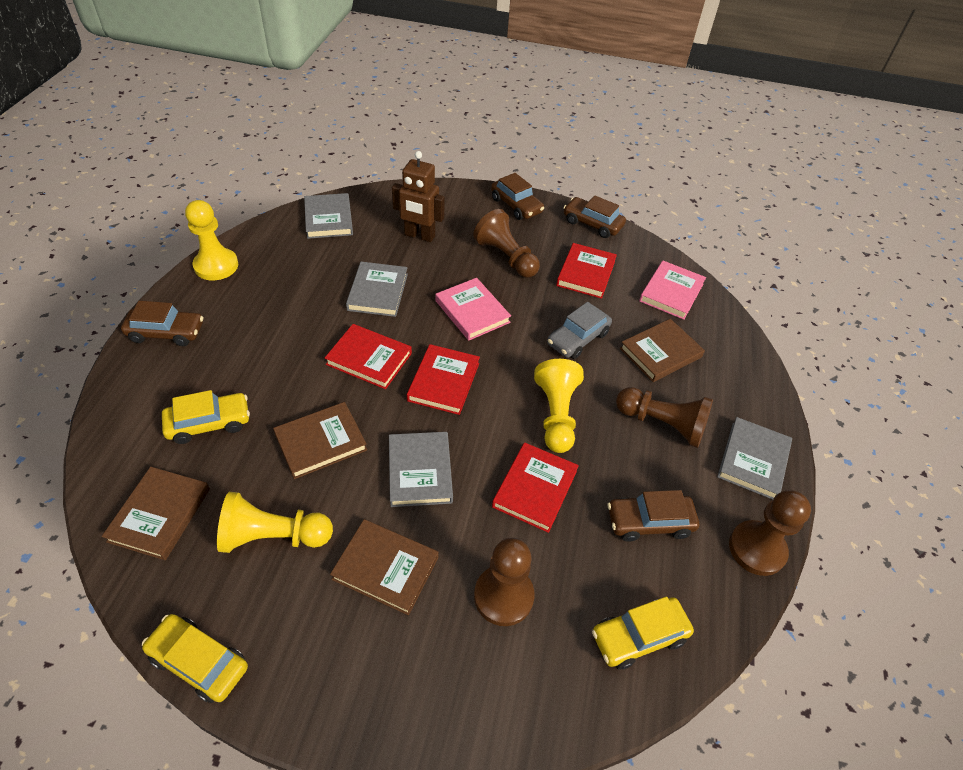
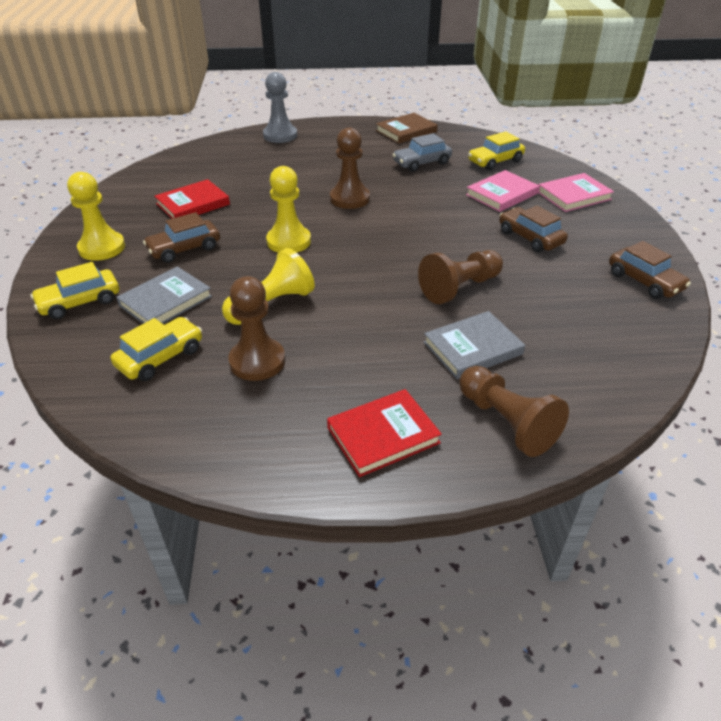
brown book: [102,467,210,560] [273,402,367,479] [330,519,439,615] [620,319,705,382] = 4 -> [376,113,438,144] = 1
brown car: [121,301,203,346] [491,173,544,220] [563,196,626,238] [608,490,699,542] = 4 -> [143,212,220,263] [499,206,568,253] [609,241,691,299] = 3
brown robot: [392,151,445,242] = 1 -> none = 0
grey book: [304,193,353,239] [346,262,408,317] [389,432,453,507] [717,417,792,500] = 4 -> [116,266,212,324] [424,311,525,379] = 2
grey pawn: none = 0 -> [263,72,297,143] = 1
red book: [325,324,412,389] [407,344,480,415] [492,442,579,533] [556,243,617,299] = 4 -> [155,179,230,219] [327,389,442,477] = 2

